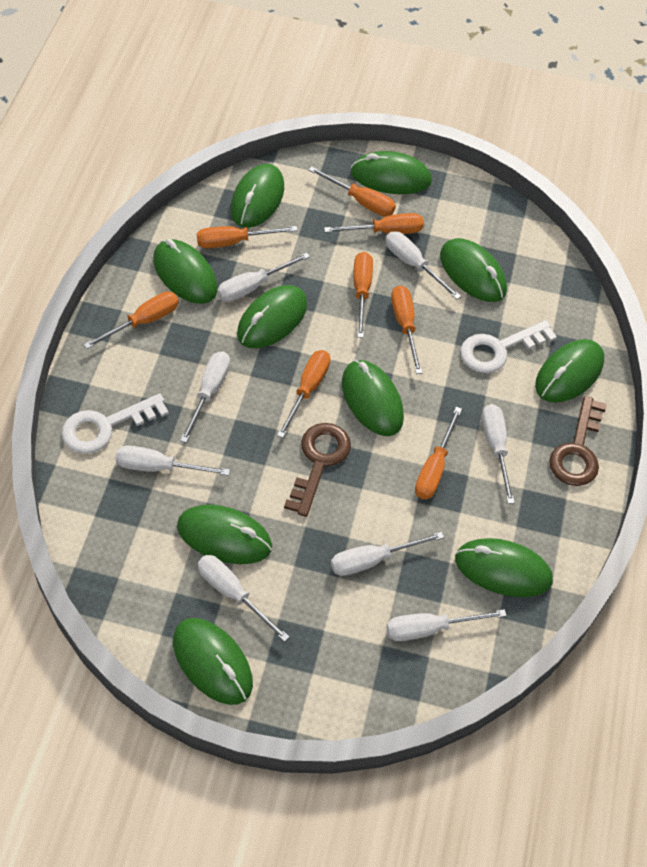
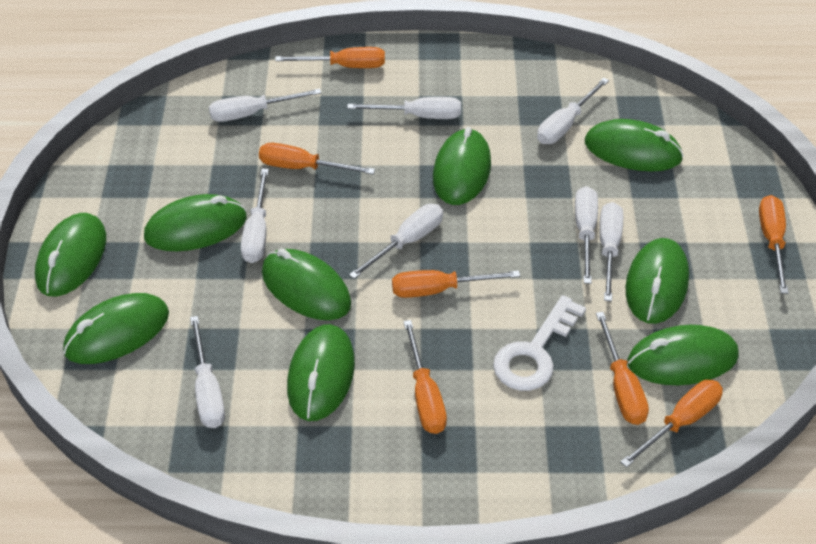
brown key: [284,423,351,517] [549,396,607,486] = 2 -> none = 0
green mouse: [153,239,217,304] [173,618,253,705] [177,505,272,564] [231,164,284,228] [237,285,307,348] [342,360,404,436] [351,151,432,194] [440,238,507,302] [455,538,553,597] [535,339,604,403] = 10 -> [35,213,106,296] [63,293,169,364] [144,194,247,251] [262,248,351,320] [287,324,355,421] [433,127,491,205] [585,119,684,171] [625,238,689,324] [627,325,739,385] = 9
orange screwdriver: [84,292,179,349] [197,226,298,248] [277,350,331,438] [309,167,396,216] [324,213,424,234] [354,252,373,338] [391,285,422,374] [415,407,462,499] = 8 -> [259,143,375,174] [275,47,385,68] [392,270,520,298] [403,320,447,434] [596,312,649,425] [620,380,723,468] [759,195,789,294] = 7
white key: [62,393,169,454] [460,320,557,373] = 2 -> [493,295,586,391] = 1

